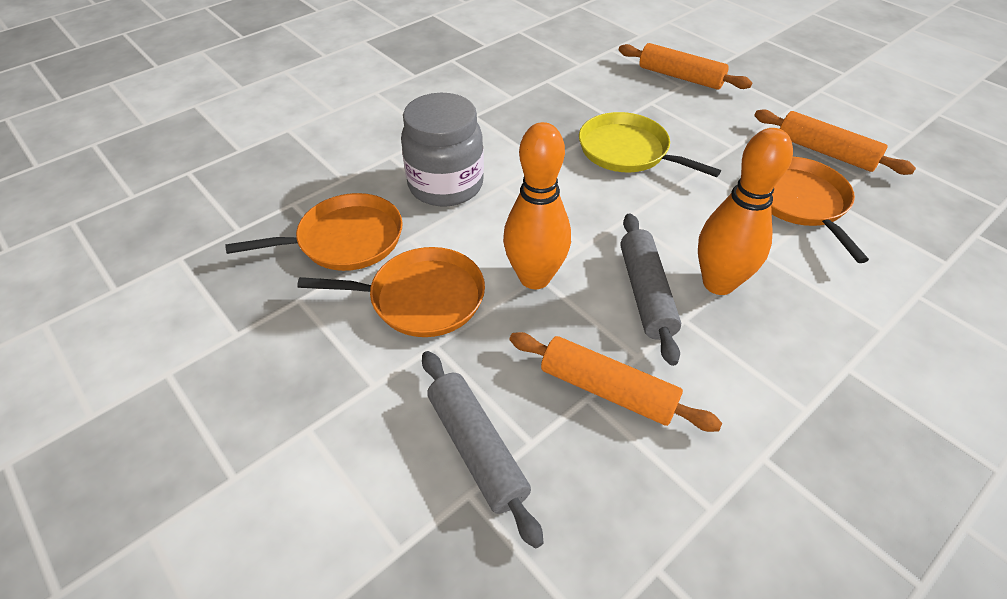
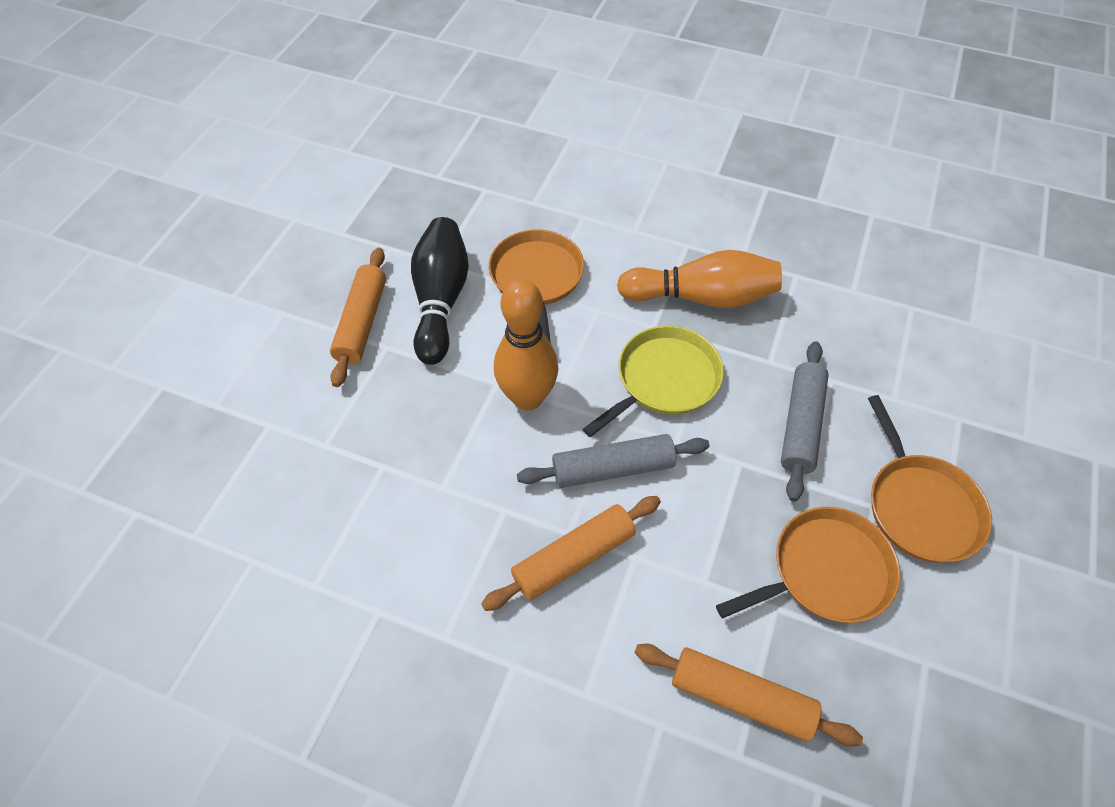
black bowling pin: none = 0 -> [411,217,469,365] = 1
grey jar: [401,93,484,207] = 1 -> none = 0

